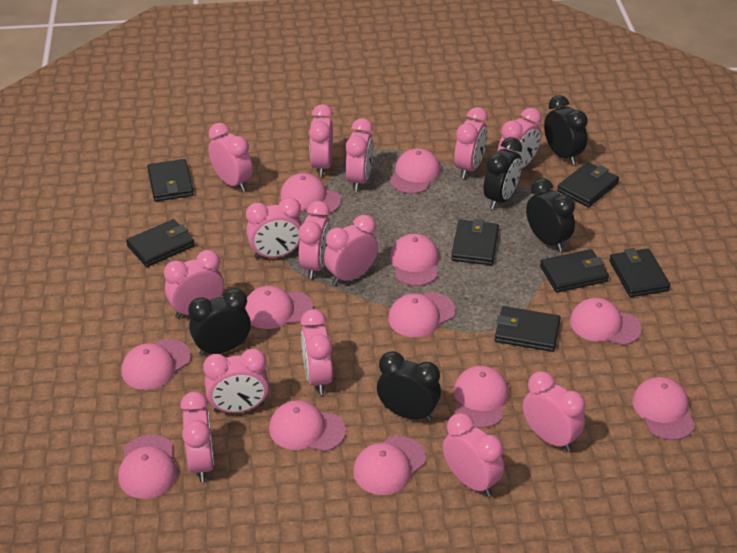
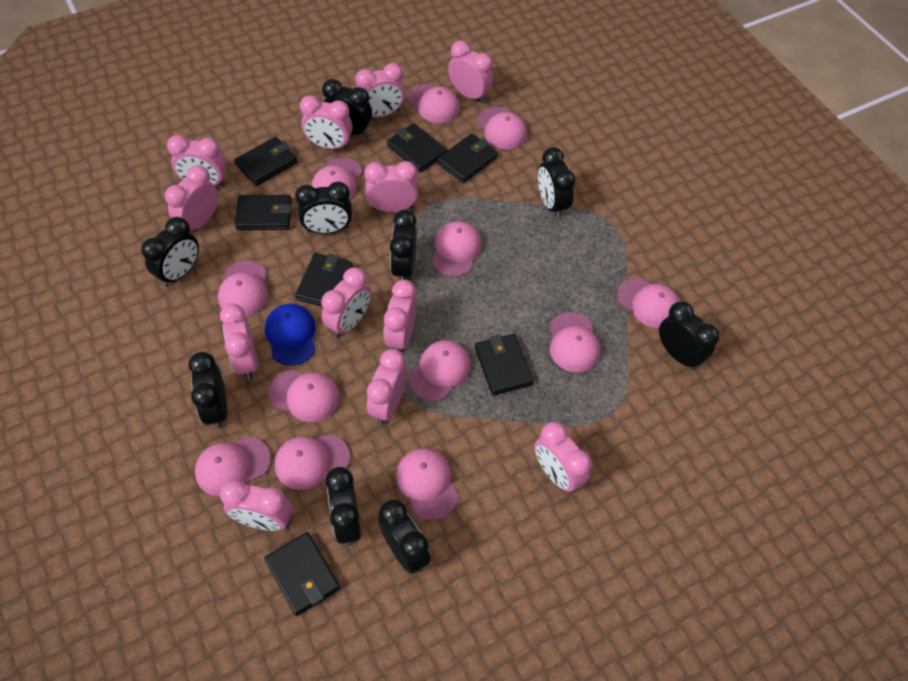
black clock: [188,288,251,356] [377,351,441,422] [483,137,522,209] [526,178,575,252] [544,95,588,165] = 5 -> [141,217,199,287] [188,352,227,429] [295,181,352,234] [322,79,372,137] [325,467,361,546] [378,499,431,574] [390,210,417,280] [538,147,576,219] [659,301,720,370] = 9
blue cap: none = 0 -> [265,304,316,366] = 1
pink clock: [164,250,224,319] [180,391,214,482] [203,348,269,413] [208,123,253,192] [246,197,302,259] [299,201,331,279] [301,309,333,395] [309,104,333,177] [324,215,378,285] [345,118,374,192] [443,413,504,497] [454,107,488,179] [497,108,542,169] [523,371,585,452] = 14 -> [165,165,218,233] [167,135,227,187] [220,304,258,380] [220,479,292,531] [300,95,353,150] [321,267,371,338] [355,63,405,117] [364,161,418,212] [367,349,407,425] [384,280,417,351] [448,41,493,103] [534,422,592,493] = 12

